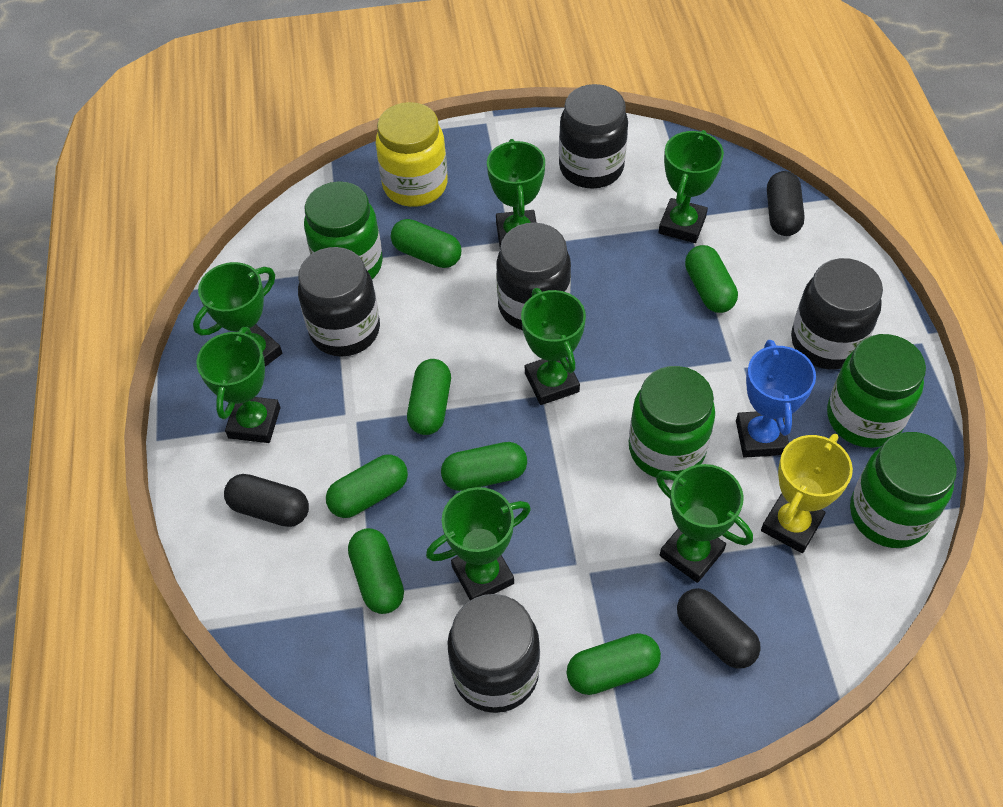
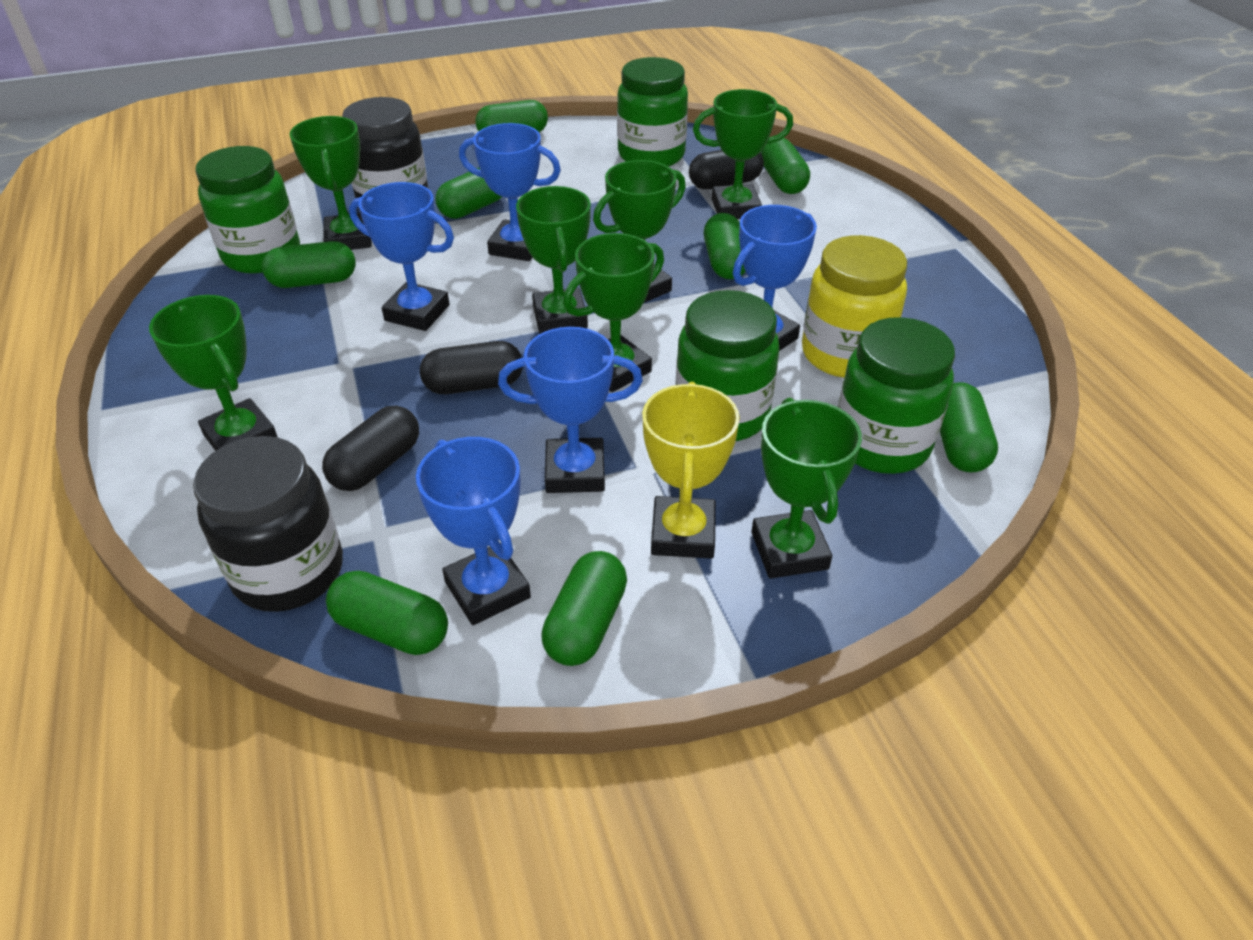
black jar: [298,247,380,357] [447,594,540,713] [496,223,571,330] [559,84,628,189] [791,258,883,370] = 5 -> [193,436,343,612] [342,97,428,198] = 2
blue trophy: [736,340,816,458] = 1 -> [349,182,454,331] [416,437,531,625] [459,123,561,261] [498,327,643,493] [733,205,817,351] = 5
green capsule: [326,454,408,518] [348,528,404,614] [391,219,461,268] [407,359,451,435] [441,442,527,491] [567,633,661,695] [685,245,738,313] = 7 -> [262,241,356,288] [326,571,448,655] [435,167,502,219] [475,100,548,132] [541,551,627,666] [704,213,746,279] [761,138,810,194] [940,382,998,472] = 8

